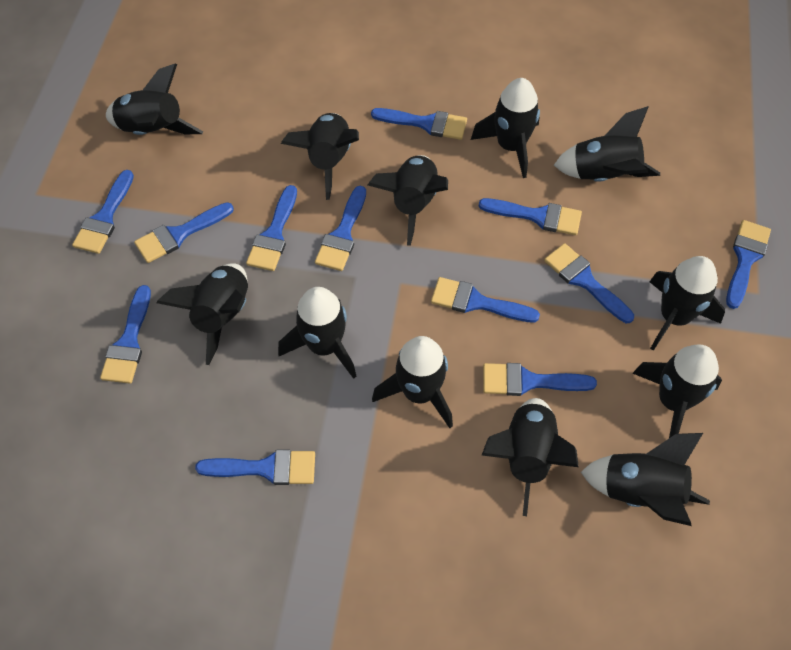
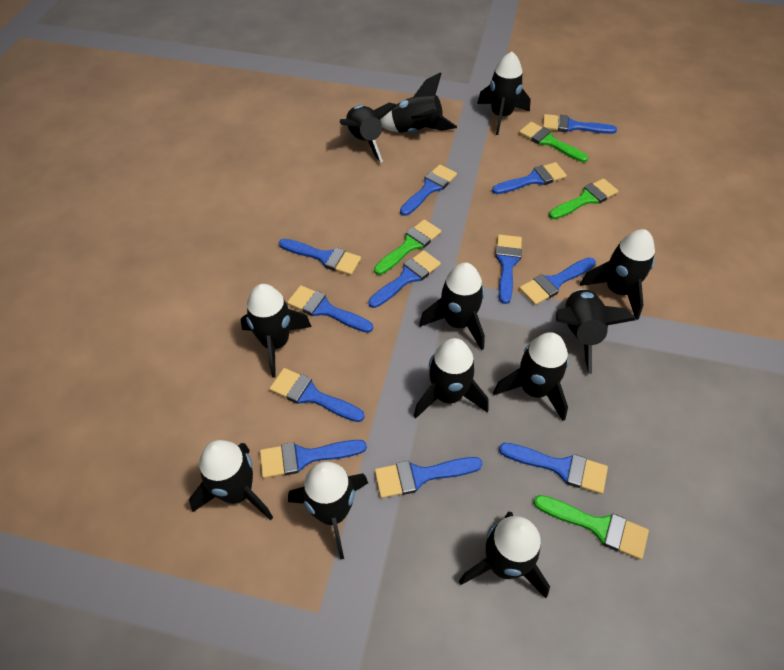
green brush: none = 0 -> [374,219,441,275] [519,122,588,162] [534,495,649,560] [549,178,619,219] = 4

